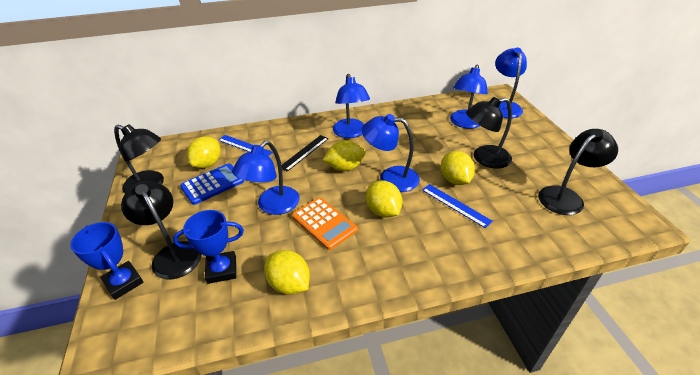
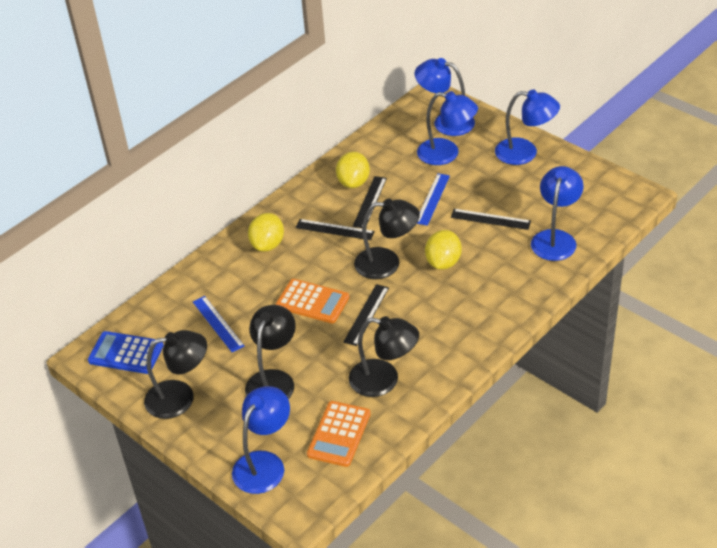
black ruler: [281,135,329,172] = 1 -> [296,219,375,240] [343,284,389,346] [353,176,387,228] [451,209,531,230] = 4
blue trophy: [70,222,143,300] [173,210,244,284] = 2 -> none = 0
orange calculator: [292,197,358,250] = 1 -> [276,279,349,323] [307,401,371,467] = 2
yellow lemon: [187,136,221,168] [264,250,310,295] [323,140,365,171] [366,180,402,218] [441,151,475,185] = 5 -> [248,213,284,251] [336,152,370,188] [425,230,462,270] = 3

